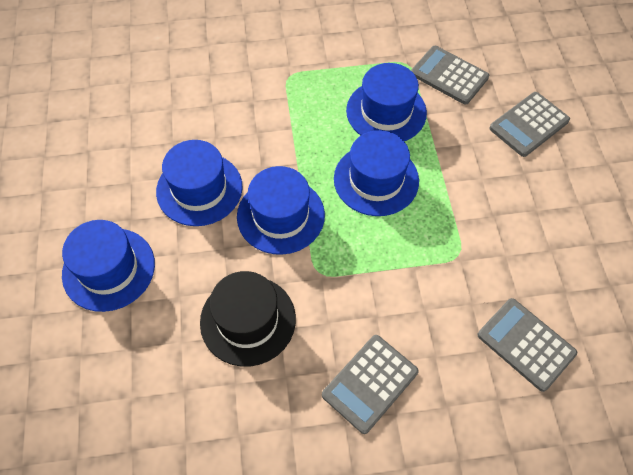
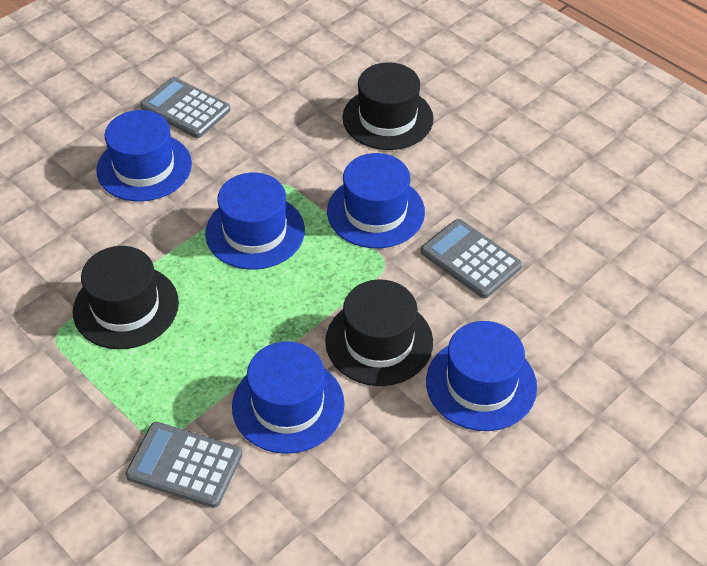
black hat: [200,271,296,367] = 1 -> [73,246,179,349] [325,279,433,386] [342,62,434,150] = 3
grey calculator: [322,335,419,434] [411,46,489,105] [478,298,577,392] [489,92,570,157] = 4 -> [125,422,242,508] [140,77,231,138] [421,219,522,298] = 3

